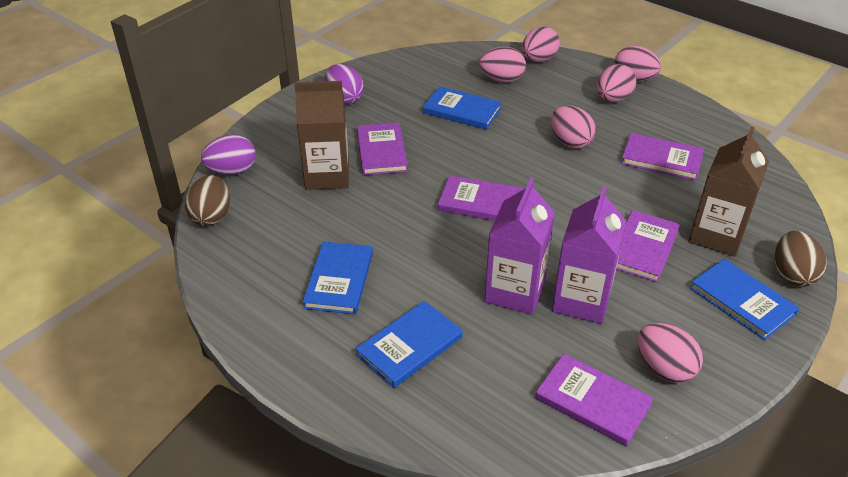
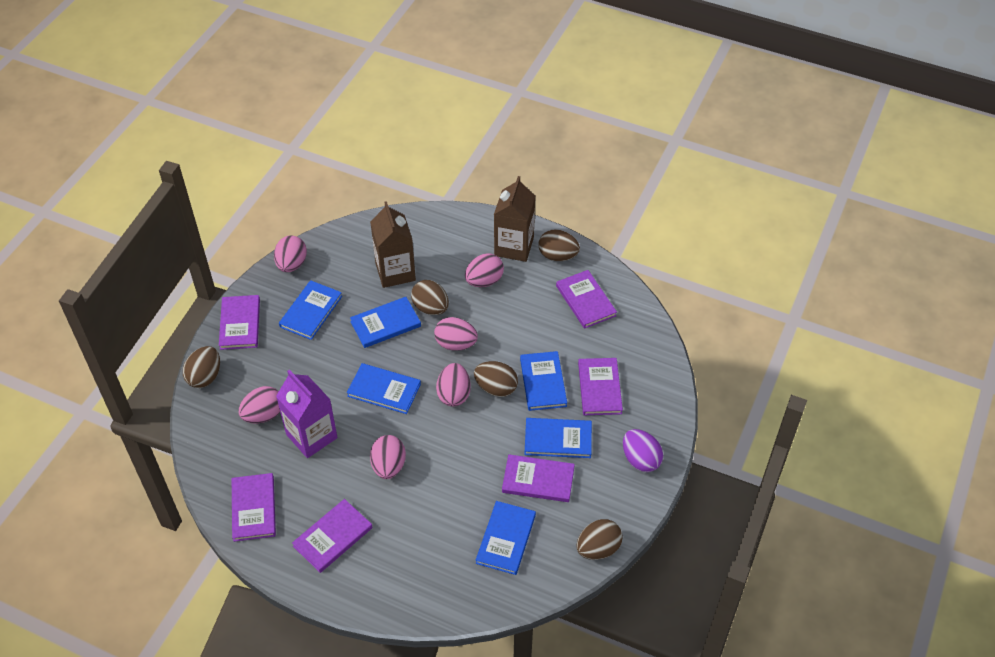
blue book: [302,242,373,314] [356,301,463,388] [423,86,502,129] [690,259,799,340] = 4 -> [279,280,342,340] [347,363,421,414] [350,297,421,348] [476,501,536,575] [520,351,567,411] [524,418,592,458] = 6
brown egg: [185,175,230,226] [775,231,826,287] = 2 -> [183,346,220,388] [411,280,449,315] [474,361,518,397] [538,229,580,261] [577,519,623,560] = 5
purple book: [357,122,408,175] [438,175,525,221] [535,354,653,446] [616,210,680,282] [621,133,704,180] = 5 -> [219,295,260,350] [232,473,276,542] [292,499,373,573] [502,454,575,502] [556,270,617,329] [578,358,623,415] = 6
purple carton: [484,178,555,315] [552,186,626,324] = 2 -> [276,370,337,458] = 1
purple egg: [201,134,256,175] [325,64,364,104] = 2 -> [623,429,663,472] = 1

